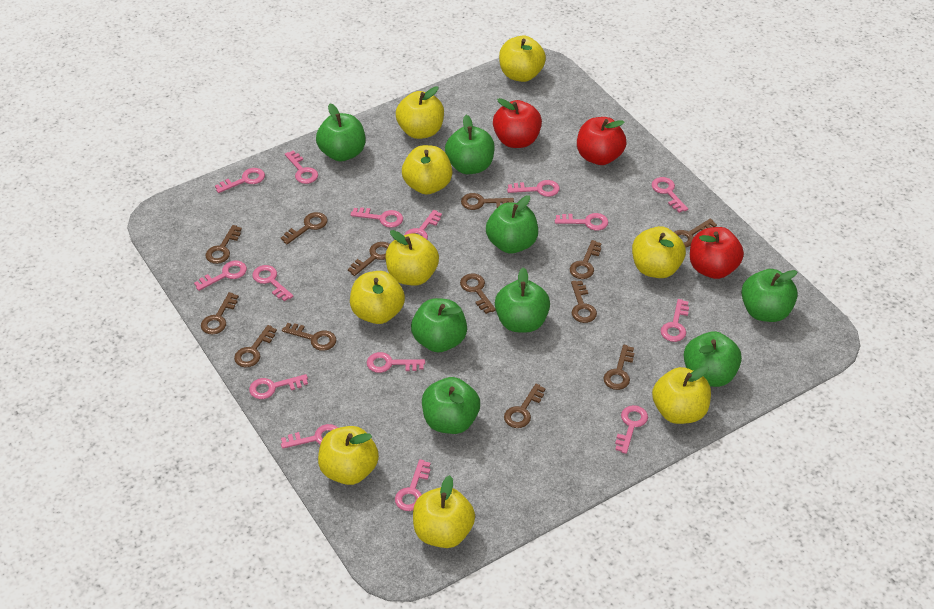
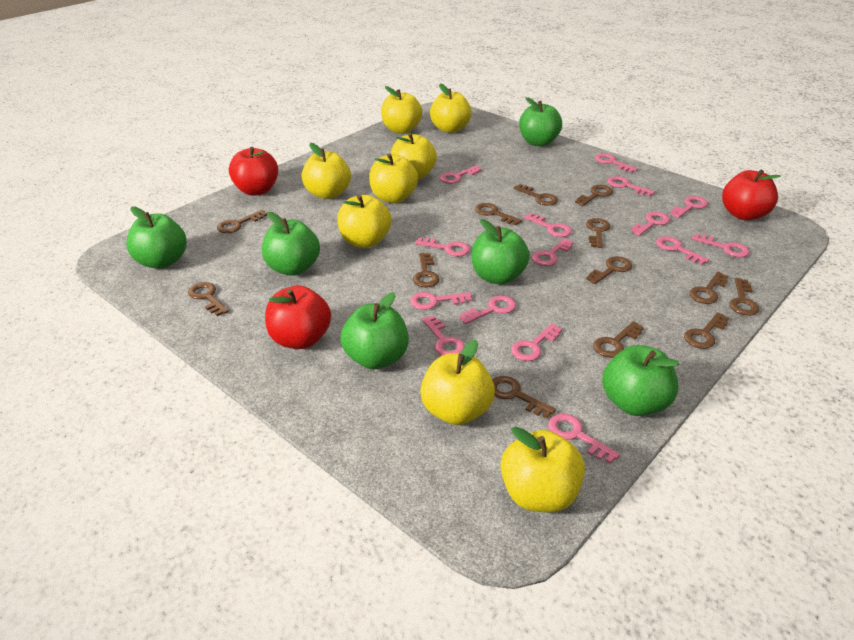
green apple: [316,104,365,161] [411,298,467,352] [422,377,480,434] [445,115,495,174] [486,195,538,254] [495,267,550,333] [684,331,742,387] [741,269,798,322] = 8 -> [126,207,187,269] [262,212,320,276] [340,292,409,369] [472,219,530,285] [519,97,562,146] [602,345,679,416] = 6
yellow apple: [318,426,379,485] [350,271,405,324] [386,230,439,286] [396,86,444,139] [402,145,452,195] [413,475,475,548] [499,36,546,82] [632,226,686,278] [652,366,711,424] = 9 -> [302,143,351,199] [337,195,391,248] [369,154,418,203] [381,86,422,134] [391,133,437,180] [420,340,495,425] [430,84,472,133] [501,427,585,513] = 8

